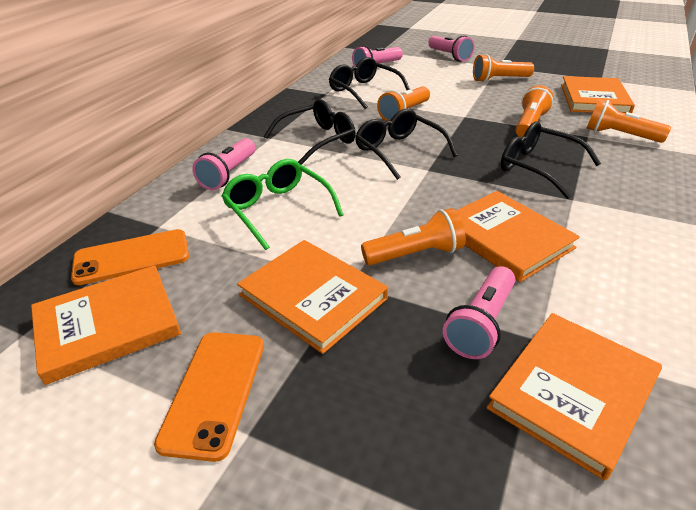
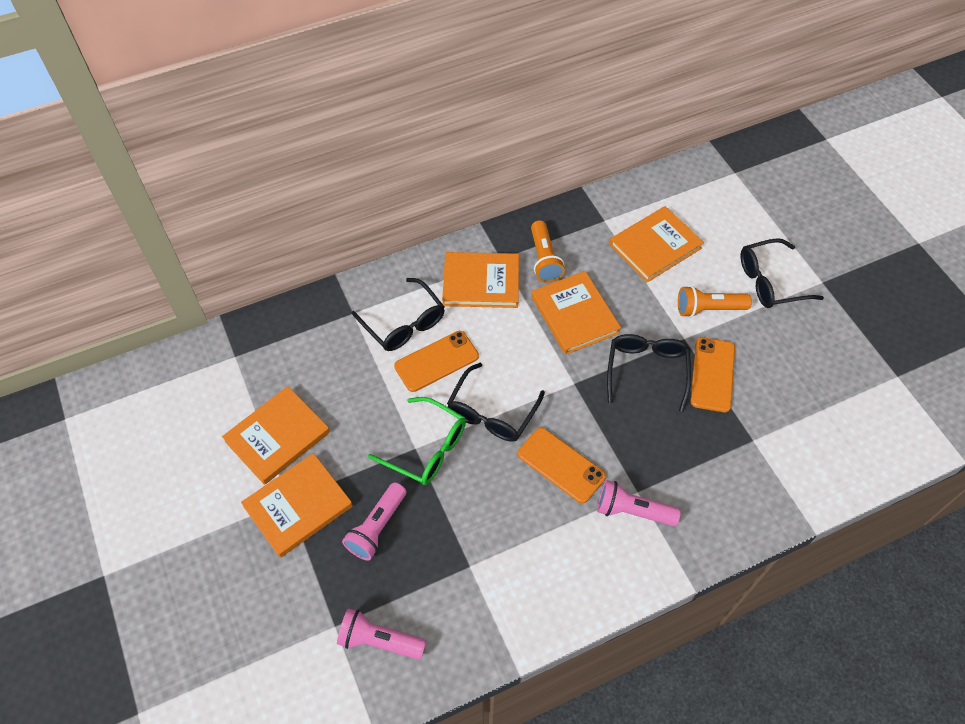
orange flashlight: [361,208,466,265] [377,86,430,121] [473,54,534,82] [516,85,554,137] [587,99,671,143] = 5 -> [531,220,565,283] [678,286,752,317] = 2
orange phone: [71,229,189,285] [154,332,264,462] = 2 -> [394,331,479,392] [518,427,606,503] [691,337,735,412] = 3
pink flashlight: [192,138,255,190] [352,45,403,67] [428,35,474,61] [443,266,515,359] = 4 -> [337,608,426,660] [342,482,406,561] [597,480,681,526] = 3

